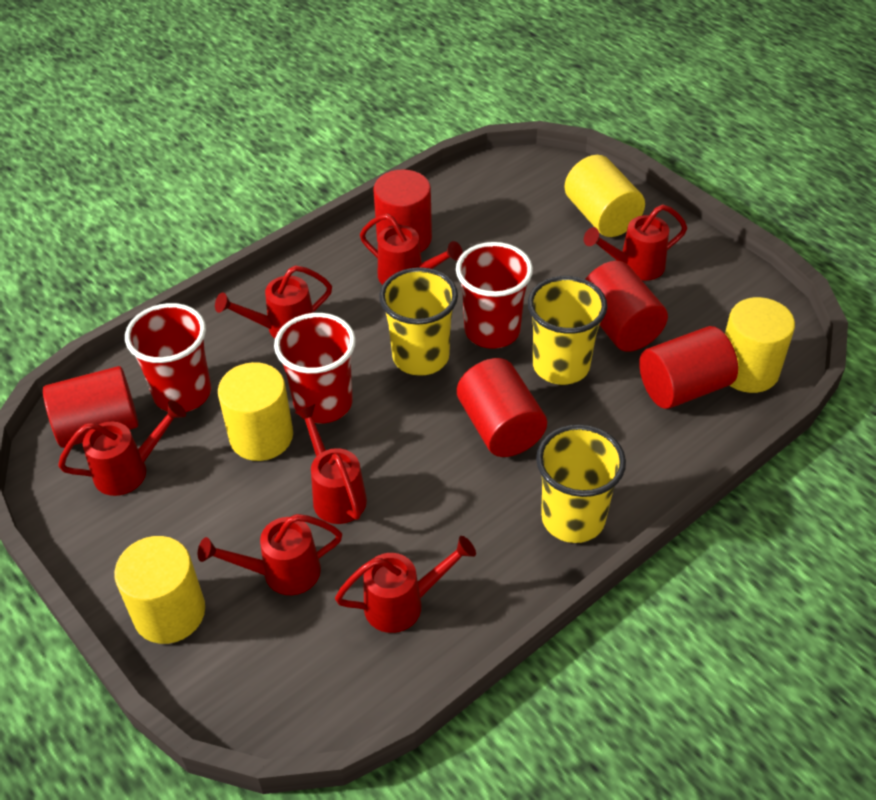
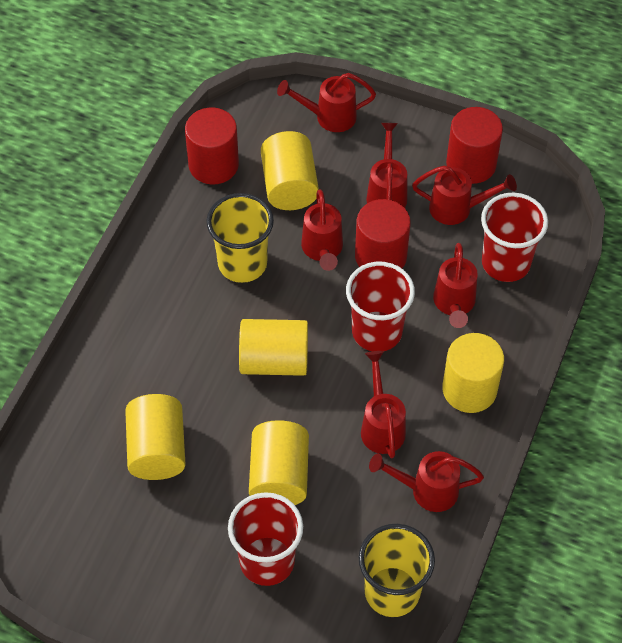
red cylinder: [43,366,138,448] [373,169,432,252] [457,358,547,457] [585,261,668,352] [639,326,738,409] = 5 -> [185,108,239,184] [355,199,411,268] [446,107,503,184] = 3
yellow cup: [379,267,458,376] [528,276,607,385] [536,424,626,543] = 3 -> [206,193,274,283] [359,524,435,617] = 2
yellow cylinder: [114,536,205,644] [218,362,293,461] [564,155,645,237] [725,297,795,393] = 4 -> [125,394,186,480] [239,319,308,376] [249,420,309,505] [261,131,319,210] [442,333,504,413] = 5

